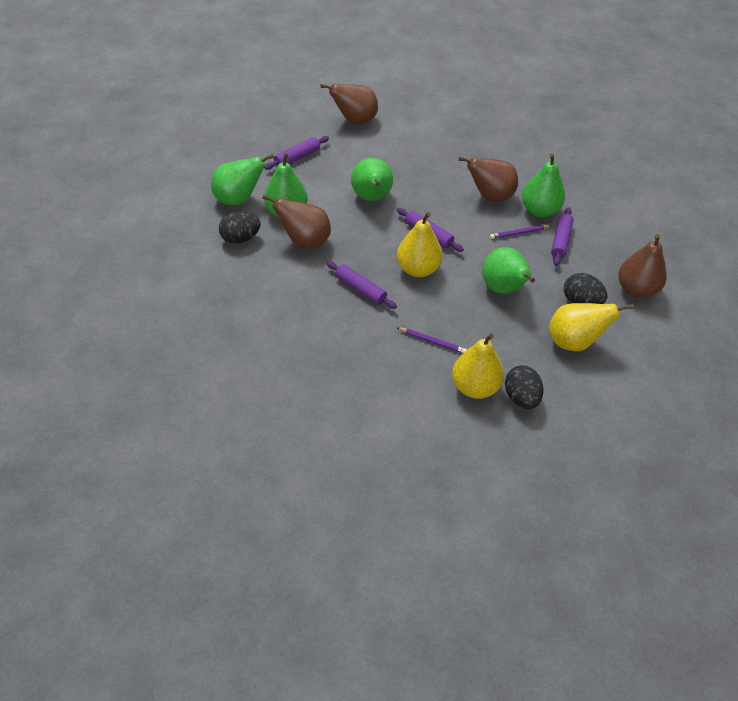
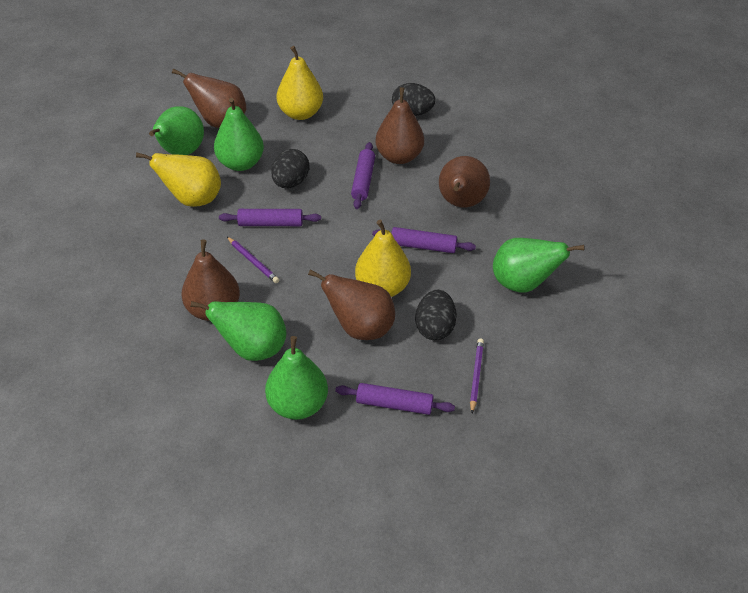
brown pear: [262,194,331,249] [320,84,378,124] [459,157,518,202] [618,234,667,298] = 4 -> [172,69,246,128] [181,240,240,321] [308,270,395,340] [375,87,424,164] [439,156,490,207] = 5

